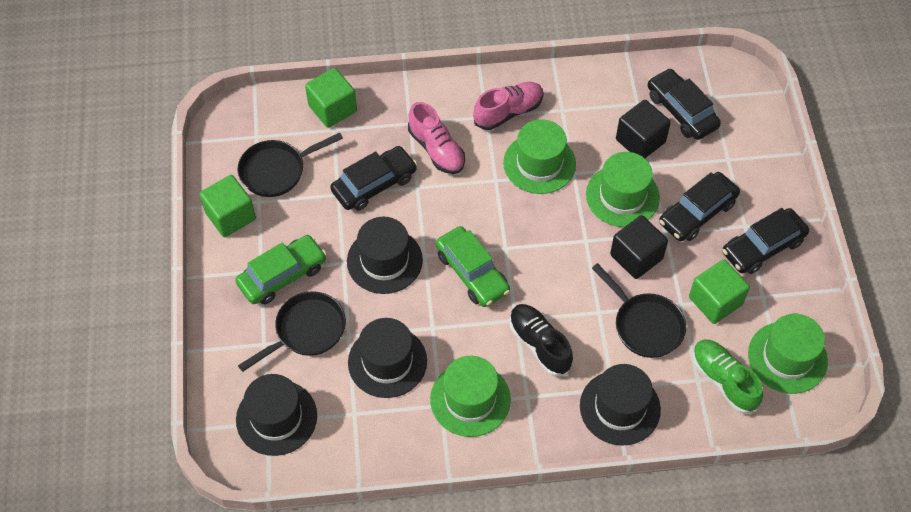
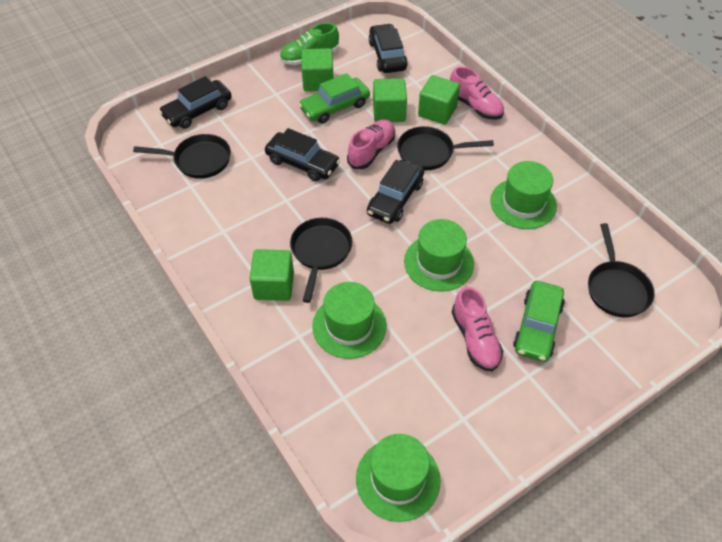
black cube: [610,215,668,279] [616,100,671,158] = 2 -> none = 0
black hat: [236,374,317,456] [347,216,423,294] [348,318,427,398] [580,364,661,446] = 4 -> none = 0
black pan: [238,133,343,197] [238,291,346,372] [592,263,686,358] = 3 -> [133,134,231,179] [290,218,353,303] [397,126,494,170] [588,223,654,317] = 4
black shoe: [509,304,573,377] = 1 -> none = 0
green cube: [199,175,256,237] [305,68,357,128] [689,259,750,324] = 3 -> [249,249,294,301] [301,48,333,92] [373,78,407,122] [418,75,460,125] = 4
pink shoe: [408,102,465,174] [474,82,544,130] = 2 -> [347,119,395,169] [450,66,504,120] [452,287,503,371] = 3

